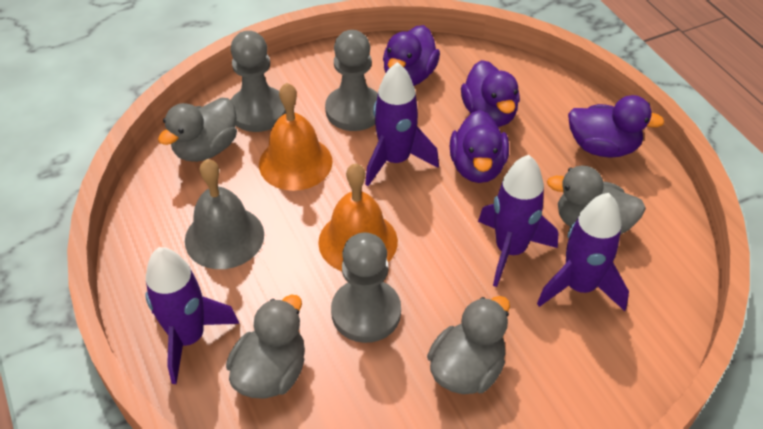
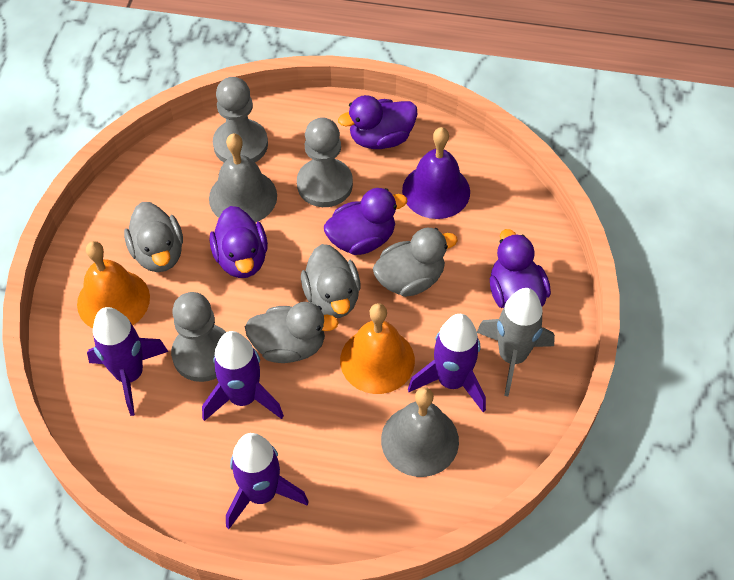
grey bell: [185,159,264,269] = 1 -> [209,133,277,223] [381,387,459,477] = 2
grey rocket: none = 0 -> [477,288,555,396] = 1
purple bell: none = 0 -> [402,127,470,219] = 1

